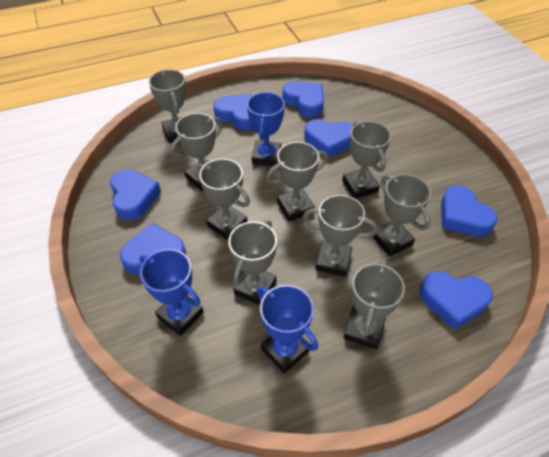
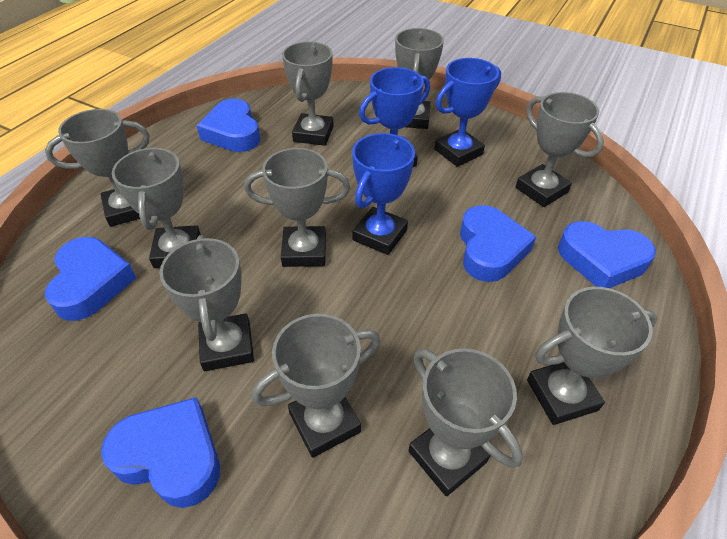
blue heart: [110,169,161,220] [120,223,187,275] [213,94,253,130] [283,81,324,118] [304,119,353,158] [419,271,493,330] [441,185,498,237] = 7 -> [45,237,136,321] [101,397,220,508] [197,99,260,152] [460,205,536,282] [558,221,656,288] = 5
grey trophy: [149,69,186,143] [171,113,223,191] [197,158,250,240] [228,220,277,305] [266,142,328,222] [303,195,378,277] [342,121,391,199] [344,260,405,349] [373,174,431,257] = 9 -> [45,109,150,227] [112,147,201,268] [159,235,254,371] [244,148,350,267] [252,314,380,458] [282,41,334,146] [395,28,444,129] [409,348,523,496] [516,92,604,207] [527,287,657,425] = 10

